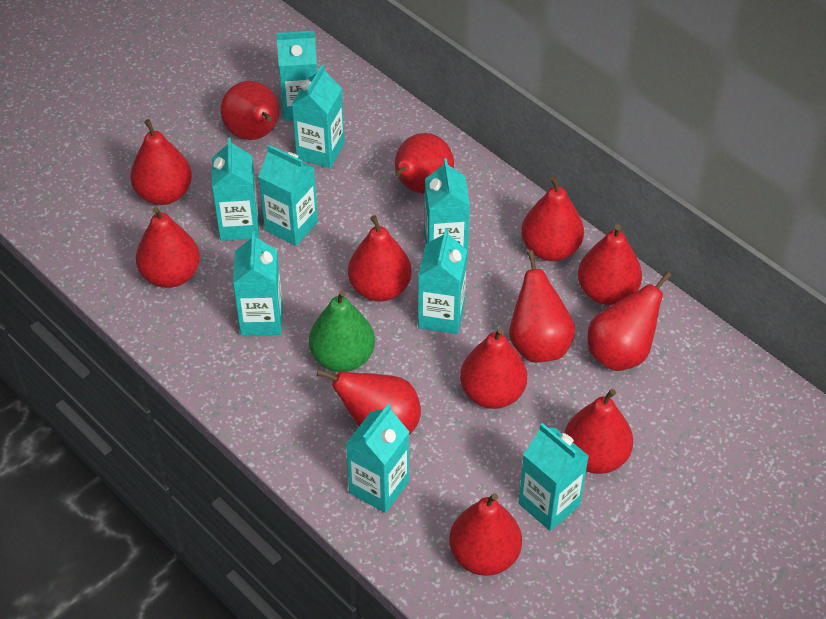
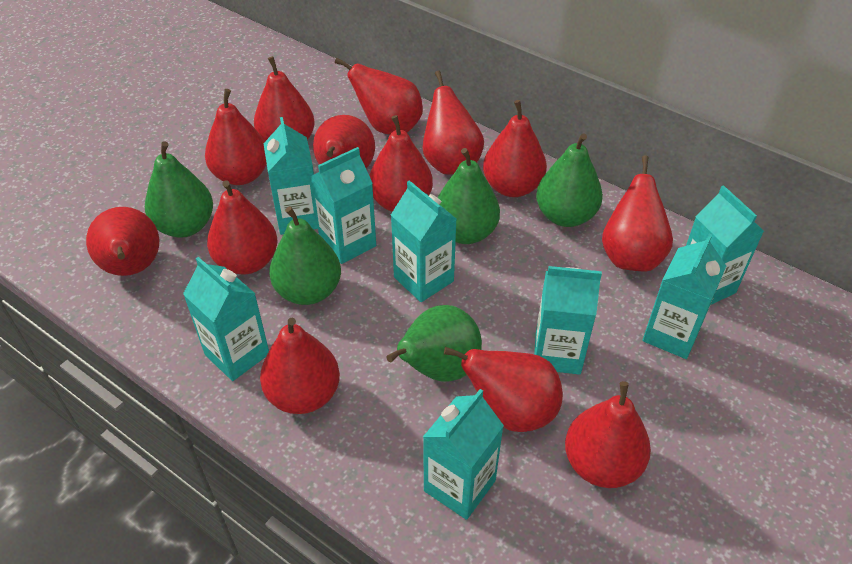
green pear: [309,290,375,372] = 1 -> [145,141,213,238] [269,206,341,305] [386,305,482,382] [438,148,500,244] [536,133,603,227] = 5
turquoise carton: [212,137,259,241] [233,232,283,336] [258,145,318,246] [276,31,318,121] [292,64,345,168] [346,403,409,513] [418,228,467,334] [425,158,470,259] [518,423,589,531] = 9 -> [183,257,269,381] [263,117,318,235] [310,147,376,264] [391,180,456,302] [423,389,504,520] [534,266,602,375] [642,234,726,359] [686,185,764,305] = 8

